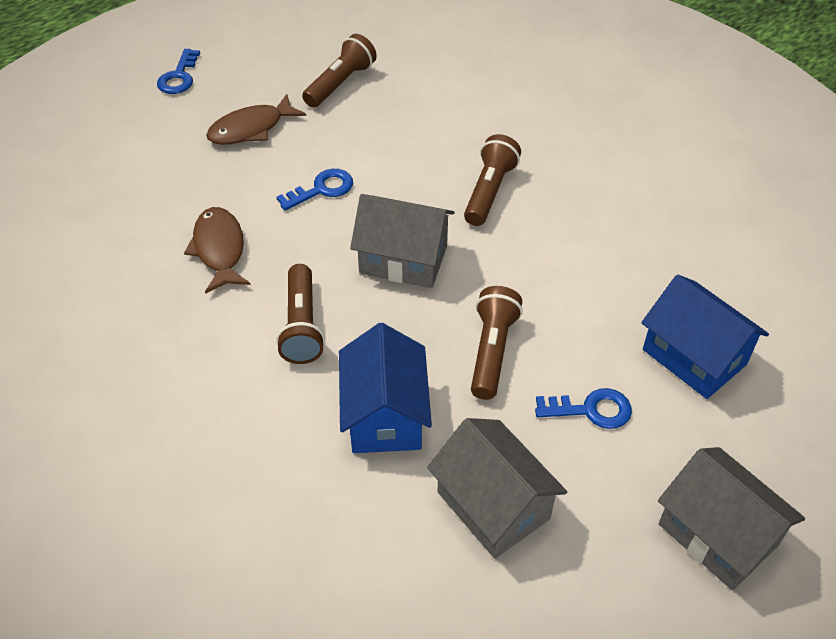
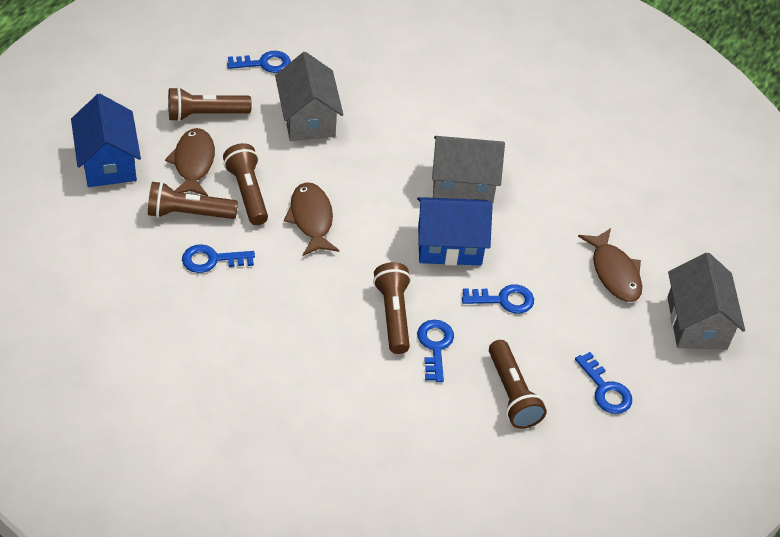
blue key: [157,49,200,94] [276,169,353,211] [535,388,632,429] = 3 -> [182,244,255,273] [227,51,291,73] [417,320,454,382] [462,284,534,314] [575,352,632,414] = 5
brown fish: [184,207,251,294] [206,94,306,145] = 2 -> [165,128,215,196] [284,182,339,256] [578,228,642,302] = 3
brown flashlight: [276,264,325,364] [302,34,377,108] [464,134,521,226] [471,286,523,400] = 4 -> [148,181,238,219] [168,87,252,122] [223,143,268,225] [373,262,411,354] [489,340,547,429] = 5

